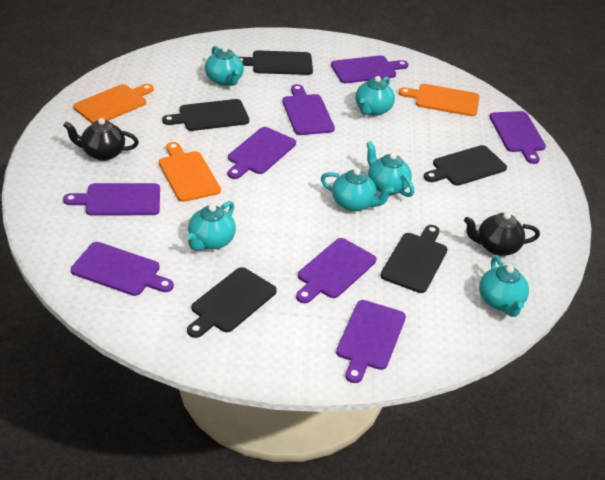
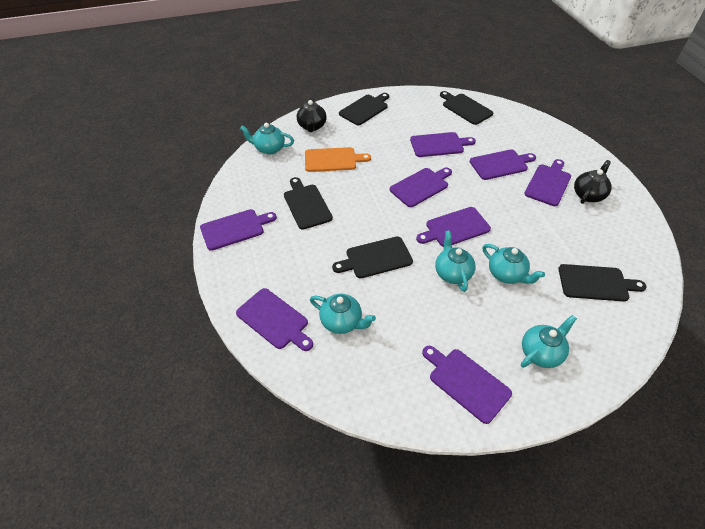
orange cutting board: [73,84,154,123] [159,142,221,202] [398,84,480,116] = 3 -> [305,147,371,172] = 1
turquoise teapot: [186,201,236,251] [205,46,244,86] [321,168,394,212] [355,76,395,116] [366,141,414,197] [479,256,529,317] = 6 -> [240,123,294,154] [310,294,376,334] [435,230,475,292] [482,244,545,284] [521,315,577,368] = 5

